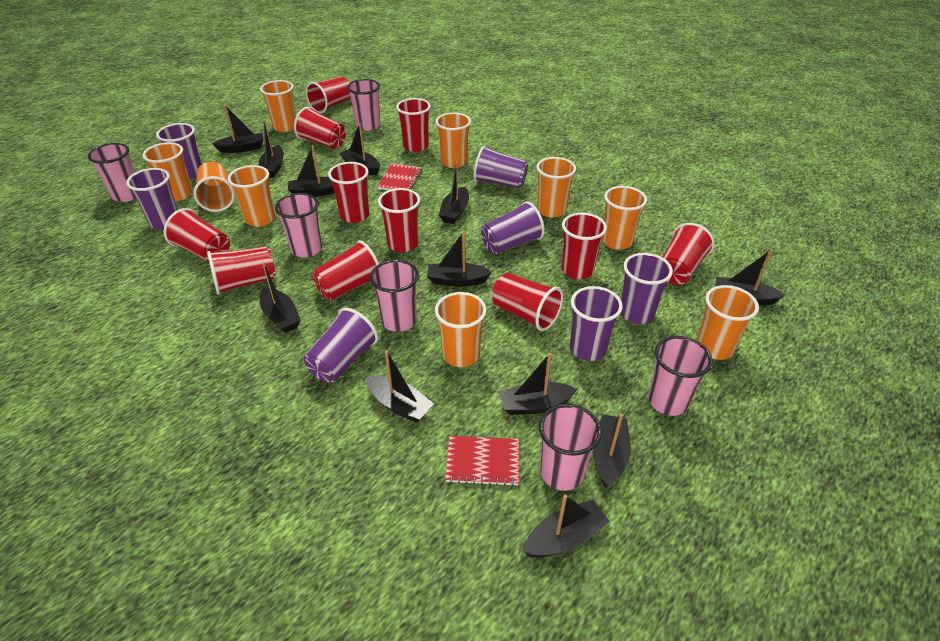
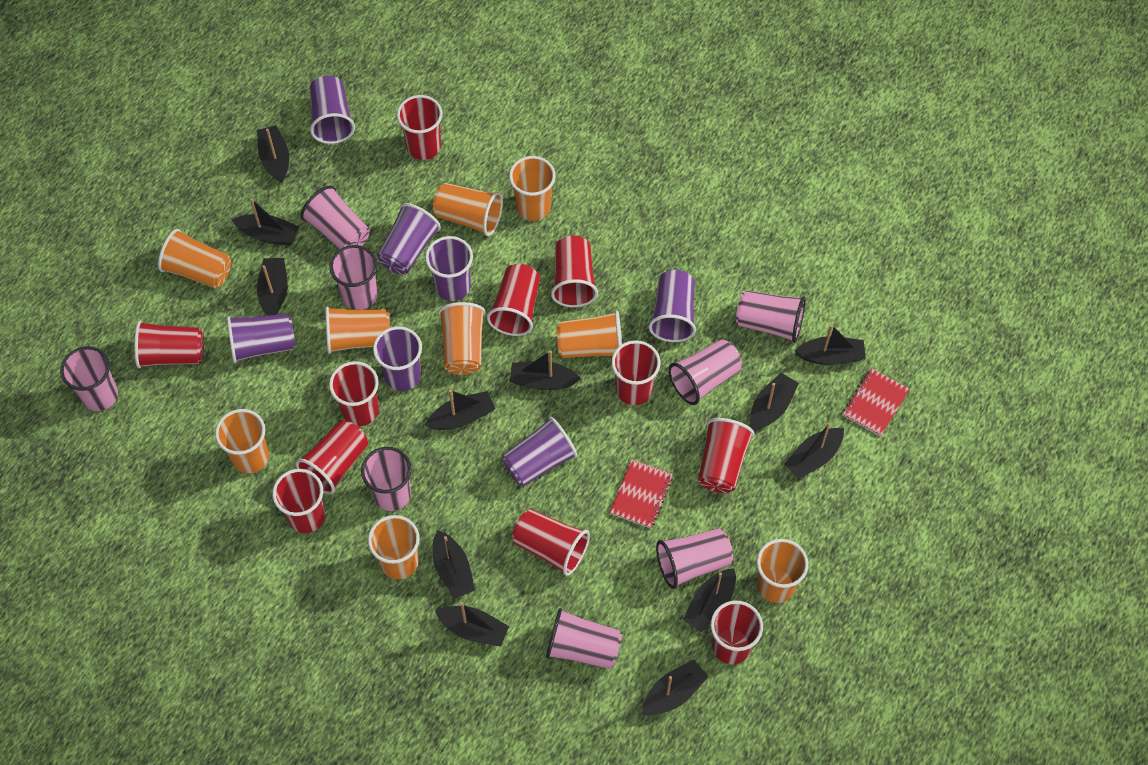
pink cup: [88,143,136,202] [275,193,322,258] [347,79,380,131] [370,260,419,332] [539,404,602,491] [648,336,713,416] = 6 -> [60,346,118,411] [300,186,370,249] [329,245,378,310] [361,447,412,511] [546,608,622,669] [656,528,733,589] [668,339,742,405] [736,290,806,343] = 8

